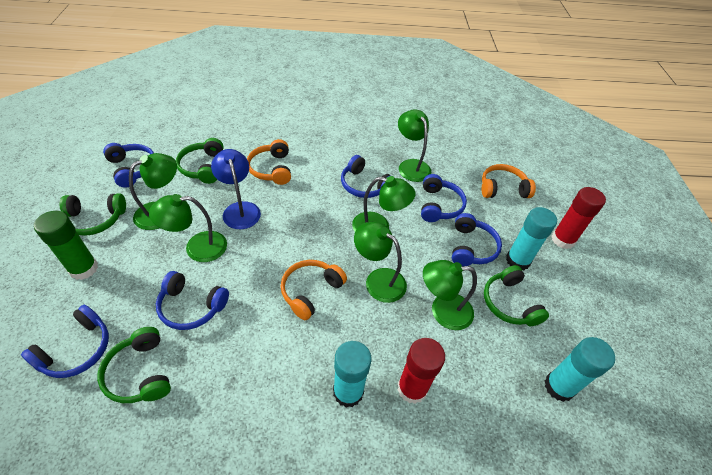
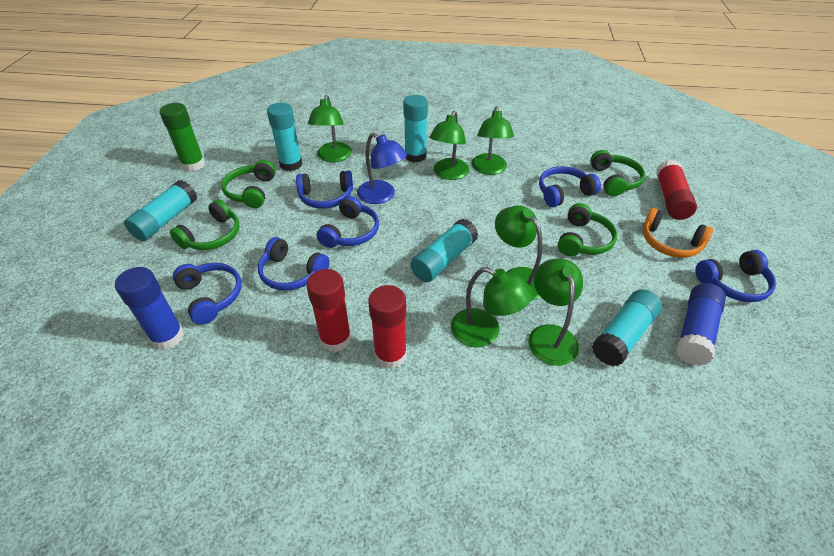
blue glue stick: none = 0 -> [115,267,184,350] [676,283,726,366] = 2
orange headphones: [247,139,291,185] [281,260,347,320] [482,164,536,198] = 3 -> [643,208,713,258] = 1
red glue stick: [398,338,445,404] [551,187,606,249] = 2 -> [306,269,352,352] [368,285,407,369] [656,159,697,220] = 3
turquoise glue stick: [333,341,371,407] [506,207,557,270] [545,337,615,402] = 3 -> [124,180,197,241] [267,103,302,171] [403,95,428,162] [410,219,478,282] [592,289,662,366] = 5

